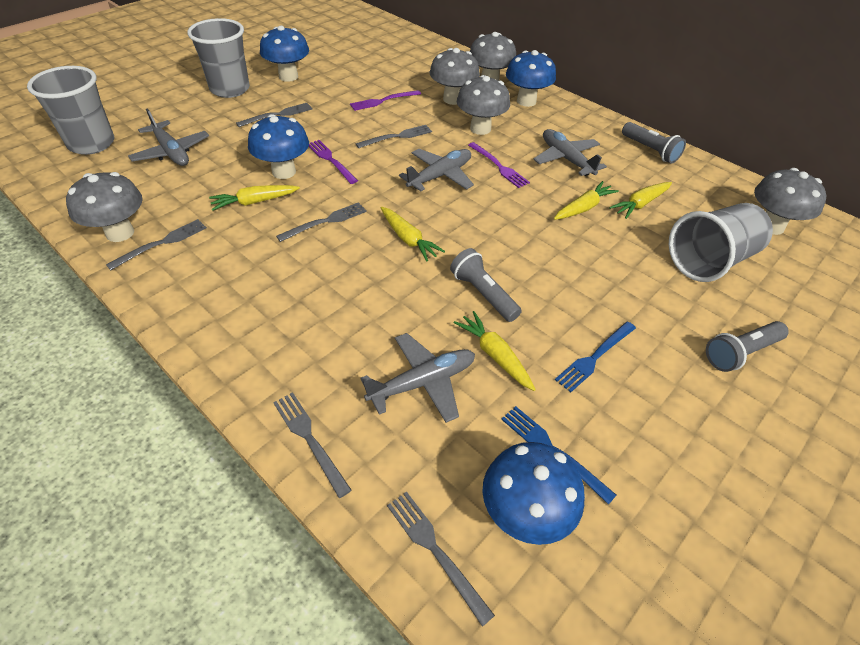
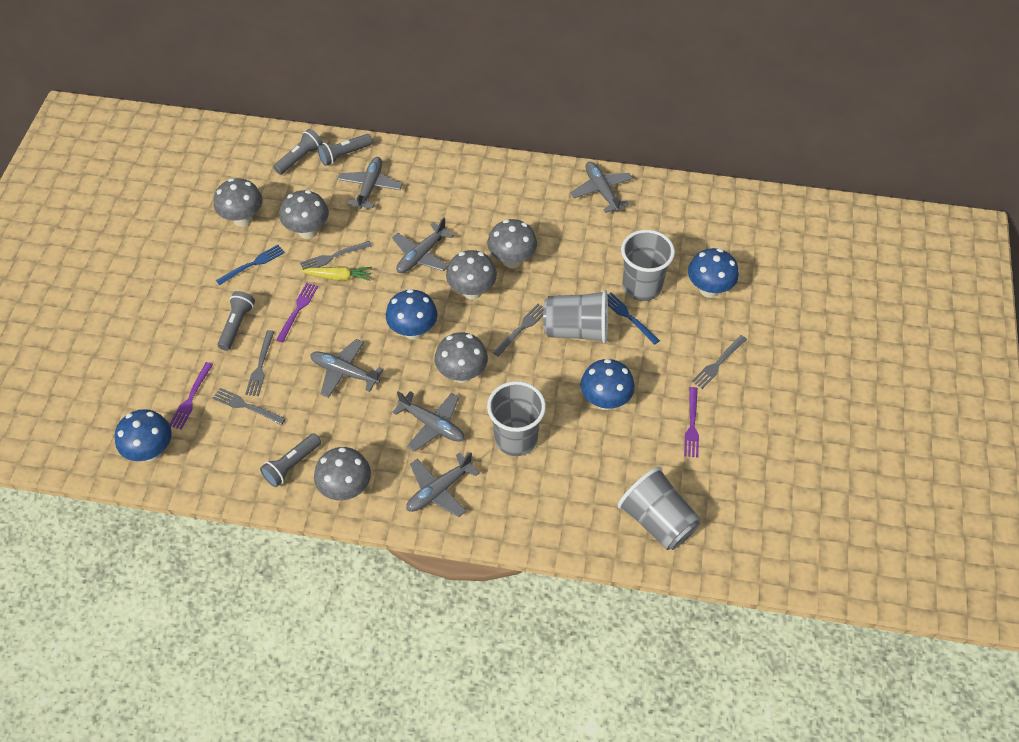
grey cup: [27,66,114,155] [187,18,250,98] [669,203,773,282] = 3 -> [487,381,546,456] [543,290,608,344] [618,467,701,550] [621,230,675,301] = 4
grey flashlight: [450,248,522,322] [622,122,686,163] [706,321,789,372] = 3 -> [218,291,255,351] [260,433,321,487] [273,129,323,175] [318,134,373,166] = 4
grey fork: [106,219,207,270] [236,103,313,127] [273,392,352,498] [276,202,367,242] [356,125,432,148] [387,492,495,627] = 6 -> [213,388,286,425] [245,330,275,396] [300,241,372,270] [493,304,544,357] [692,335,747,389] = 5
grey mushroom: [66,172,143,242] [430,48,480,105] [457,75,510,135] [470,32,516,81] [754,168,827,235] = 5 -> [214,178,262,227] [280,190,329,239] [314,447,371,500] [435,332,488,383] [446,250,497,300] [488,219,537,268] = 6
grey plane: [128,108,209,166] [360,333,475,423] [399,149,474,191] [533,129,607,176] = 4 -> [310,339,384,398] [337,157,402,210] [392,218,454,273] [392,391,464,451] [406,452,479,517] [571,162,633,213] = 6
yellow carrot: [209,185,300,211] [381,207,445,262] [454,311,536,391] [554,181,619,220] [609,182,672,219] = 5 -> [301,266,372,281] = 1

